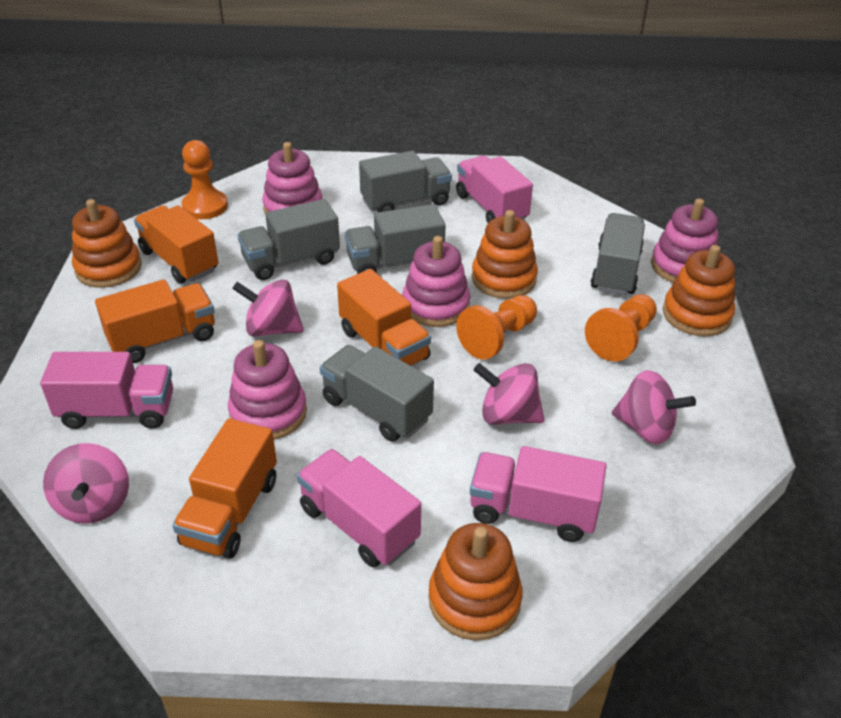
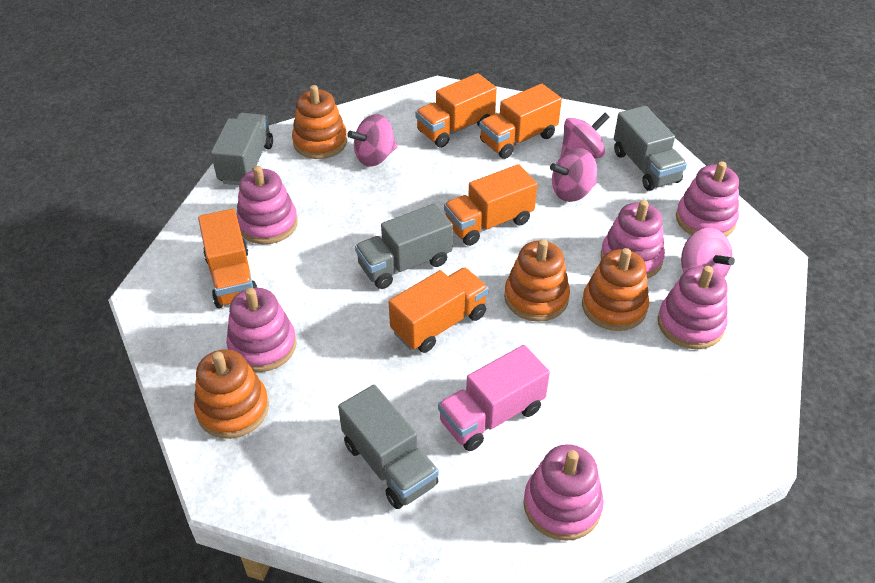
grey truck: [238,199,340,280] [320,345,434,442] [345,204,446,274] [359,151,452,212] [591,213,645,295] = 5 -> [211,113,273,185] [338,385,439,509] [355,203,453,289] [614,106,687,191] = 4
orange pawn: [181,140,228,219] [456,295,537,360] [585,294,657,361] = 3 -> none = 0
orange truck: [95,279,215,363] [134,205,218,284] [172,418,277,559] [337,269,431,366] = 4 -> [198,209,258,308] [389,267,488,353] [415,73,497,148] [444,164,537,246] [479,83,562,159] = 5
pink stacking toy: [228,340,307,440] [262,142,323,214] [402,236,470,327] [651,198,718,283] = 4 -> [226,288,297,372] [236,166,298,244] [523,444,604,541] [601,200,665,278] [658,266,728,349] [676,161,739,237] = 6
pink truck: [40,352,173,429] [297,449,421,568] [456,155,533,223] [470,446,607,542] = 4 -> [438,345,550,451] = 1

